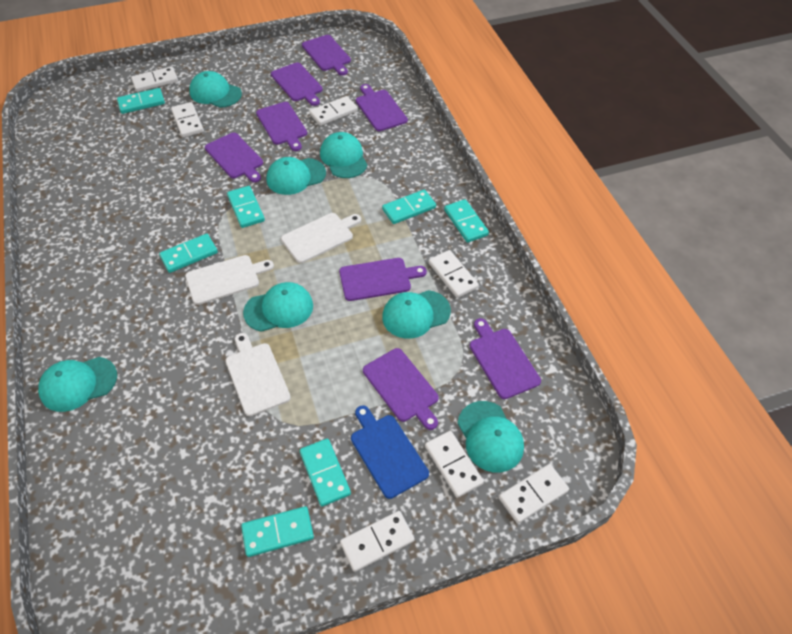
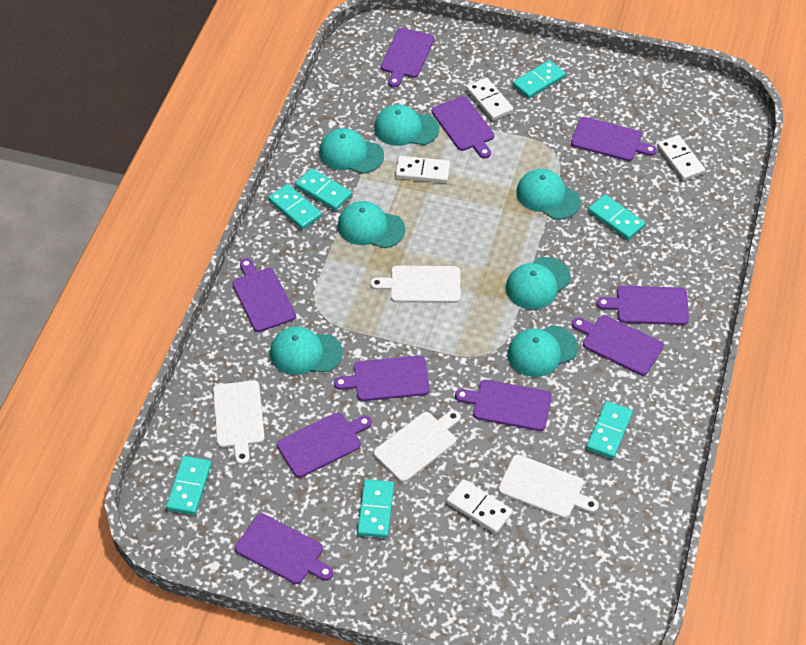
blue cutting board: [351,405,429,499] = 1 -> none = 0
purple cutting board: [205,132,263,183] [256,102,307,151] [271,62,323,106] [302,35,351,76] [339,258,427,301] [356,84,408,131] [363,348,439,430] [470,318,541,399] = 8 -> [232,258,296,332] [235,513,334,584] [277,413,372,478] [334,356,430,401] [381,28,434,87] [432,96,494,159] [455,380,552,431] [571,117,657,161] [572,315,664,375] [596,285,689,325] = 10
white cutting board: [185,255,274,305] [225,333,291,416] [281,213,361,263] = 3 -> [213,381,265,465] [370,266,460,303] [374,410,461,482] [498,455,599,518] = 4
white domino: [131,67,178,92] [171,102,204,137] [309,96,358,126] [340,511,415,572] [425,431,484,498] [428,250,479,298] [499,464,569,523] = 7 -> [395,156,450,183] [446,479,513,534] [466,77,513,120] [657,135,705,181] = 4

